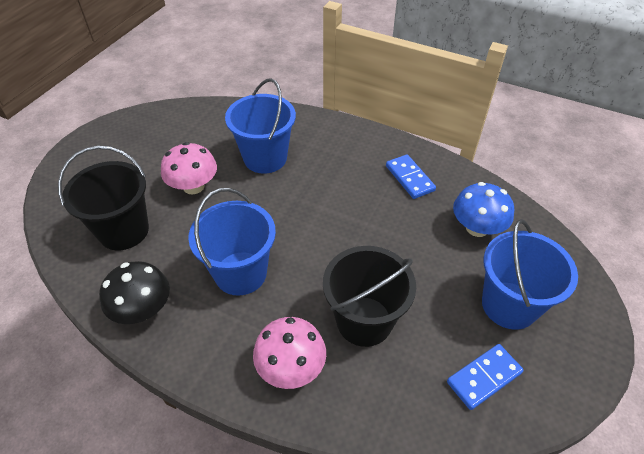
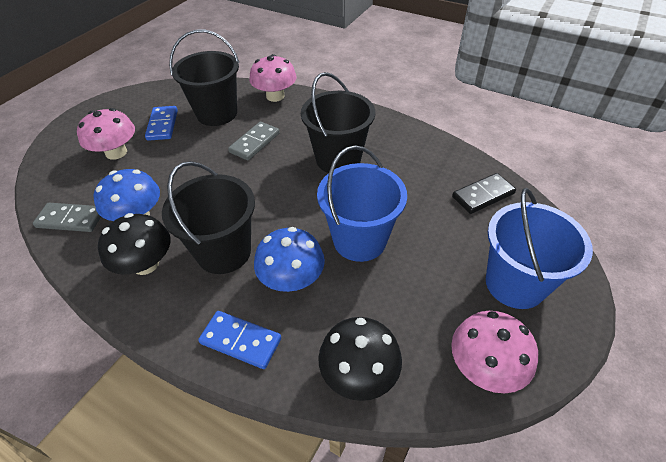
black bucket: [58,146,149,250] [323,246,416,347] = 2 -> [162,161,255,274] [169,30,239,126] [301,72,375,173] = 3
black domino: none = 0 -> [452,173,516,214] = 1
black mushroom: [99,261,170,324] = 1 -> [98,213,170,275] [318,317,402,401] = 2
blue bucket: [188,188,276,296] [225,78,296,174] [482,219,578,330] = 3 -> [317,145,407,262] [486,188,593,309] = 2
blue mushroom: [453,182,514,237] = 1 -> [93,169,160,221] [254,227,325,292] = 2
grey domino: none = 0 -> [33,203,101,232] [228,122,280,161] = 2
pink mushroom: [161,142,217,195] [253,317,326,389] = 2 -> [77,108,135,160] [249,54,297,102] [451,311,538,393] = 3

